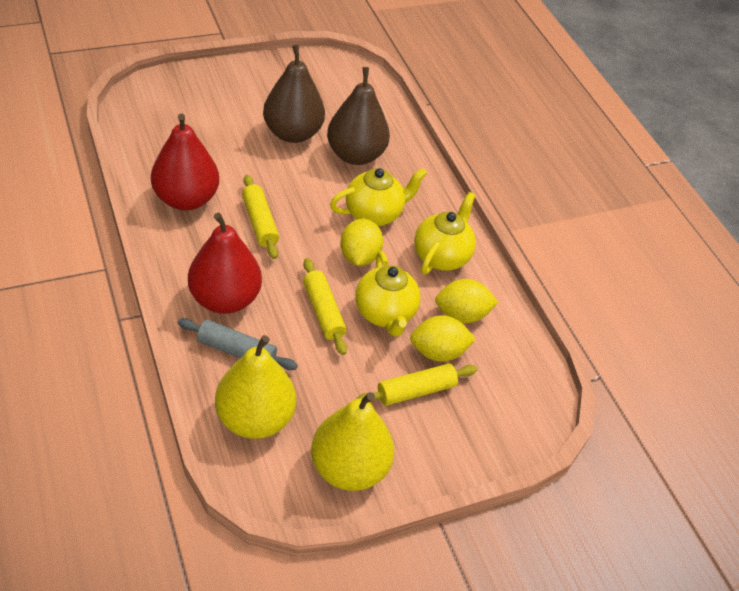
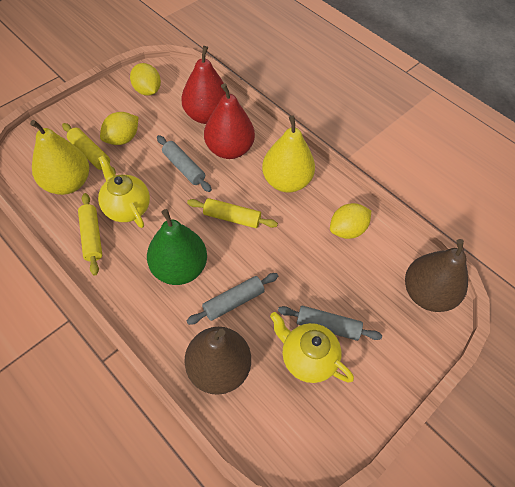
green pear: none = 0 -> [147,209,207,285] = 1
grey rolling pin: [178,318,298,370] = 1 -> [157,135,212,192] [187,273,278,325] [278,306,382,341] = 3
yellow teapot: [330,168,427,226] [355,251,421,337] [414,192,476,274] = 3 -> [98,155,150,228] [270,312,354,383] = 2

